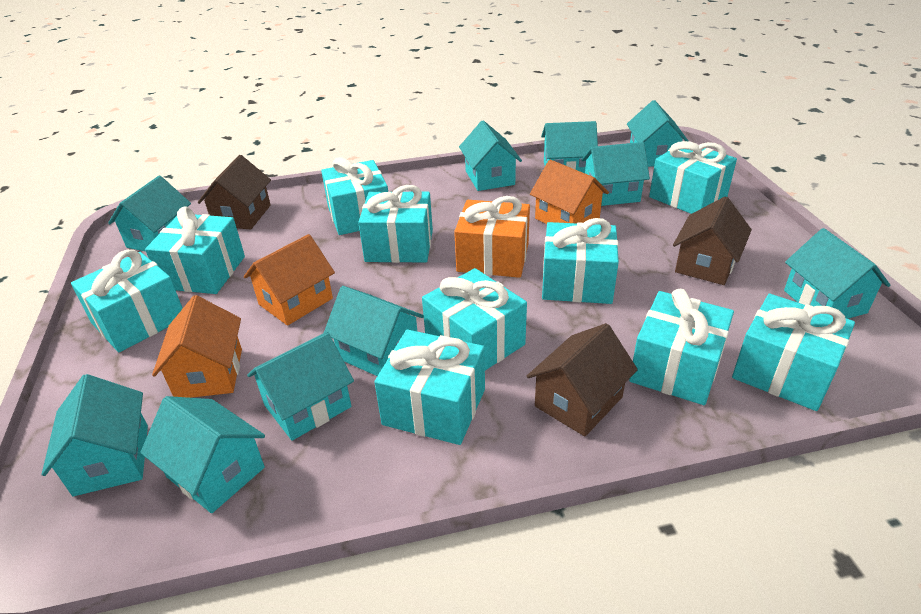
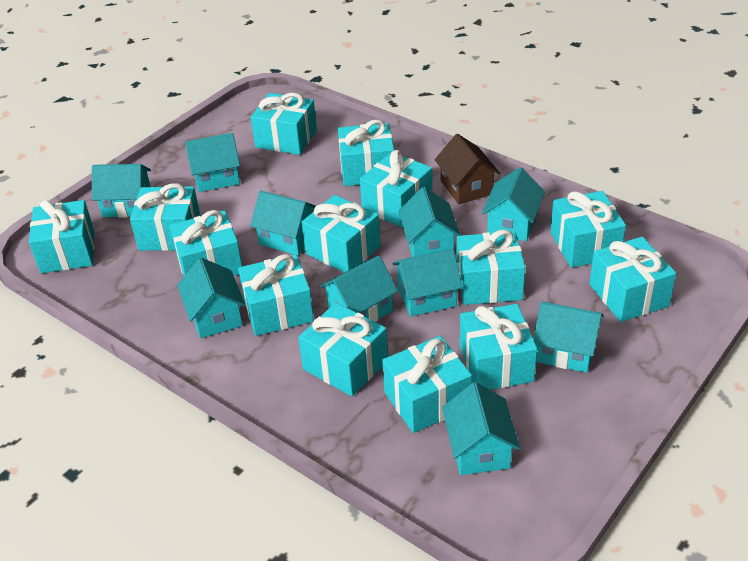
brown house: [198,155,271,229] [527,323,638,436] [673,196,752,285] = 3 -> [435,134,500,204] = 1
orange gift: [454,196,530,278] = 1 -> none = 0
orange house: [152,295,242,398] [244,234,335,326] [530,160,609,224] = 3 -> none = 0
turquoise gift: [71,249,183,352] [145,206,245,294] [321,157,388,235] [358,185,433,263] [374,330,485,445] [422,268,527,370] [542,218,619,304] [629,289,734,405] [649,141,737,214] [732,294,855,411] = 10 -> [29,200,94,273] [130,183,200,251] [170,210,242,276] [238,254,314,336] [251,93,317,155] [298,303,388,396] [301,195,381,272] [338,120,394,186] [360,150,432,227] [382,336,472,433] [456,229,525,305] [460,304,537,390] [550,191,626,268] [589,237,676,322] = 14

